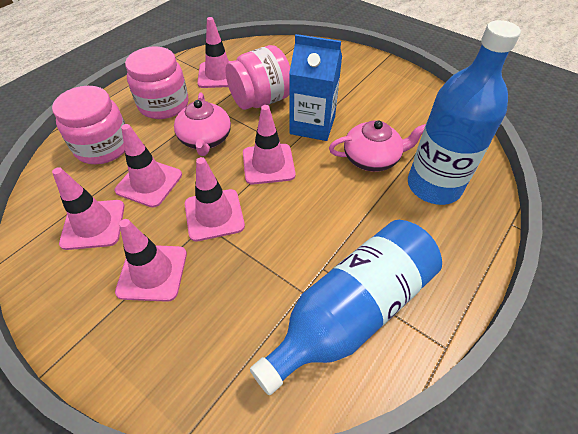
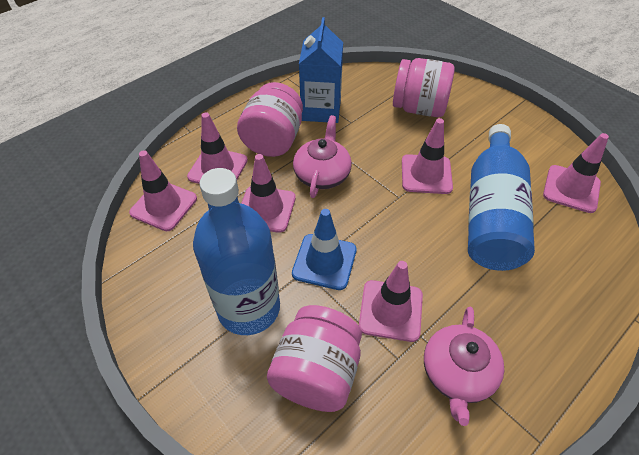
blue traffic cone: none = 0 -> [292,209,357,290] = 1

